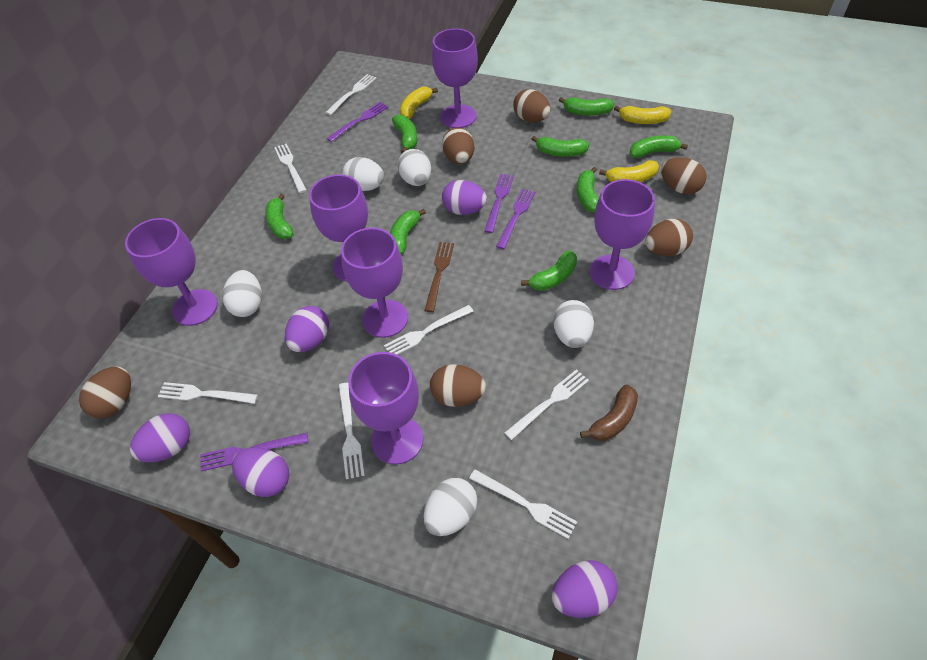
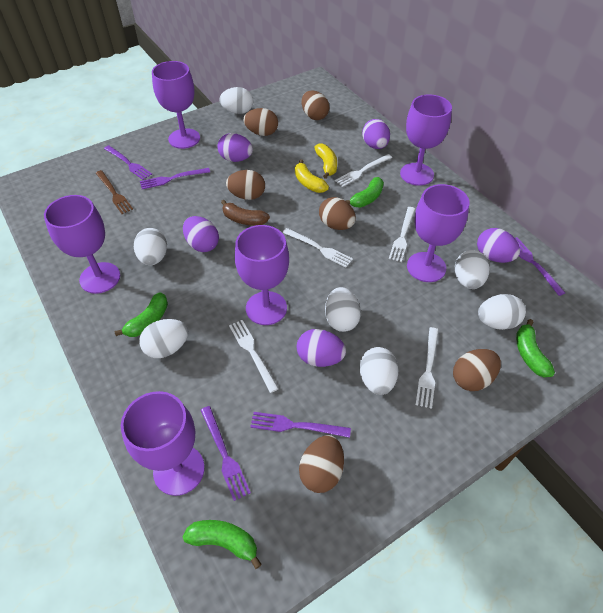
green banana: [265,194,294,239] [390,209,426,255] [392,115,417,153] [521,250,577,291] [532,136,589,157] [559,97,614,116] [577,167,599,213] [630,136,688,158] = 8 -> [115,292,168,337] [182,520,262,569] [345,177,384,208] [516,319,555,377] = 4
purple fork: [200,433,308,471] [327,102,388,142] [484,174,514,233] [496,189,535,249] = 4 -> [104,145,152,180] [140,168,210,189] [201,406,251,501] [250,412,351,438] [515,237,565,296] = 5
white egg: [222,270,262,317] [342,157,384,191] [398,149,431,186] [424,478,477,536] [553,300,594,348] = 5 -> [134,228,167,265] [139,319,188,358] [219,87,253,114] [325,287,361,332] [359,347,399,395] [455,250,490,289] [478,294,526,330] = 7
white fork: [158,382,258,404] [274,143,307,193] [325,74,376,115] [339,383,365,479] [384,305,474,355] [469,469,577,539] [504,369,589,440] = 7 -> [229,320,279,393] [283,228,353,268] [335,154,392,187] [389,207,415,262] [415,327,439,409] = 5
yellow banana: [400,87,438,119] [599,160,659,182] [614,105,671,124] = 3 -> [295,160,329,193] [314,143,337,179] = 2

